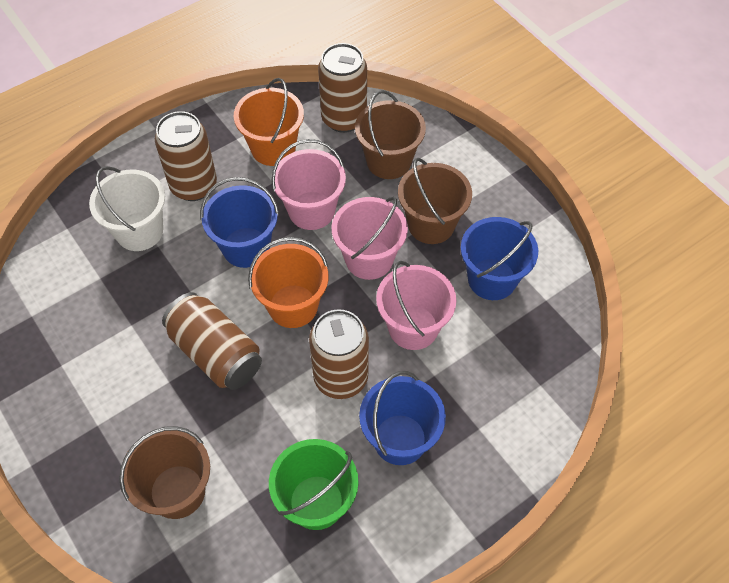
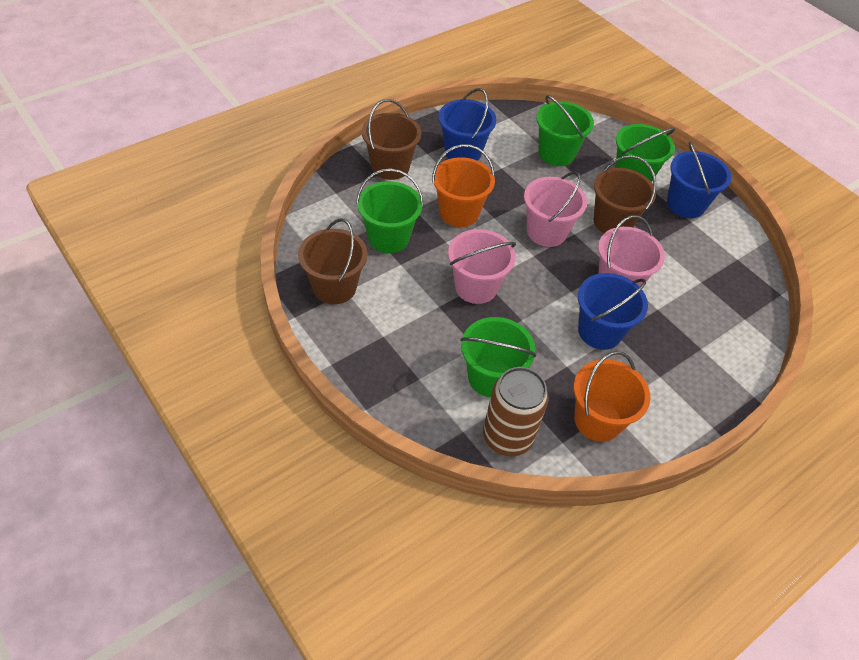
brown can: [155,111,217,201] [162,292,262,390] [309,309,369,399] [318,43,367,133] = 4 -> [483,367,549,456] = 1
green bucket: [269,439,358,530] = 1 -> [356,168,424,253] [460,317,536,397] [536,95,594,166] [615,124,675,182] = 4
white bucket: [89,166,165,251] = 1 -> none = 0

